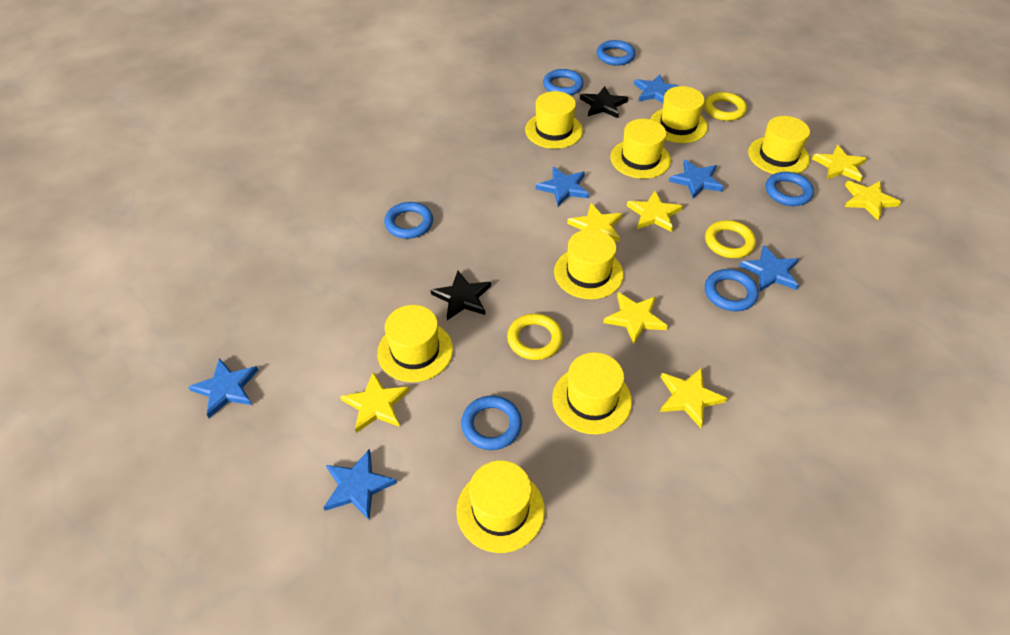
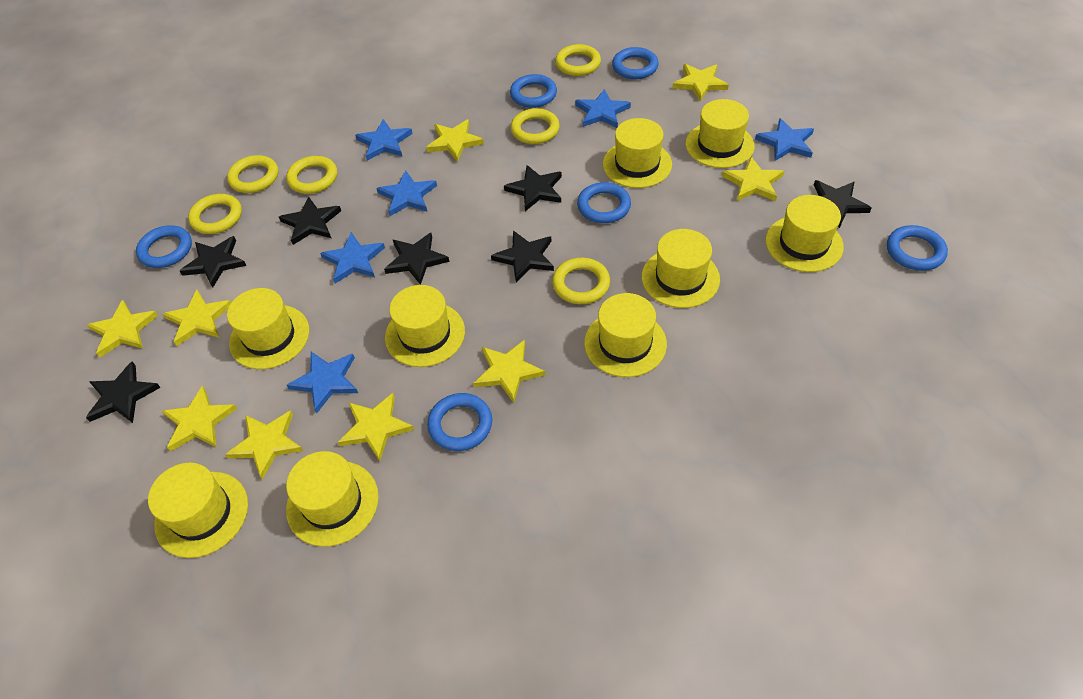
black star: [431,271,491,320] [580,86,628,118] = 2 -> [86,362,161,423] [180,236,247,287] [279,196,341,245] [384,233,449,285] [491,230,554,283] [504,165,562,211] [814,180,871,228] = 7
yellow hat: [377,305,453,382] [456,461,545,553] [525,91,583,149] [552,352,632,434] [554,229,624,299] [610,119,671,179] [650,86,708,143] [748,116,810,174] = 8 -> [148,463,248,558] [227,288,309,369] [286,451,379,547] [385,285,465,367] [584,293,667,377] [603,118,672,188] [642,229,720,308] [685,99,755,168] [765,195,844,272] = 9
yellow ring: [507,313,563,360] [704,92,747,121] [705,220,756,258] = 3 -> [188,194,242,234] [227,155,278,193] [286,156,337,194] [511,108,560,144] [552,258,610,304] [555,44,601,76] = 6
yellow star: [340,372,409,433] [567,203,622,242] [603,292,668,344] [627,191,683,232] [660,368,727,428] [812,145,867,182] [844,181,901,220] = 7 -> [87,300,158,357] [162,386,237,451] [163,290,231,346] [225,411,303,479] [338,393,414,461] [426,119,484,162] [473,340,545,403] [672,64,729,101] [722,157,784,201] = 9

